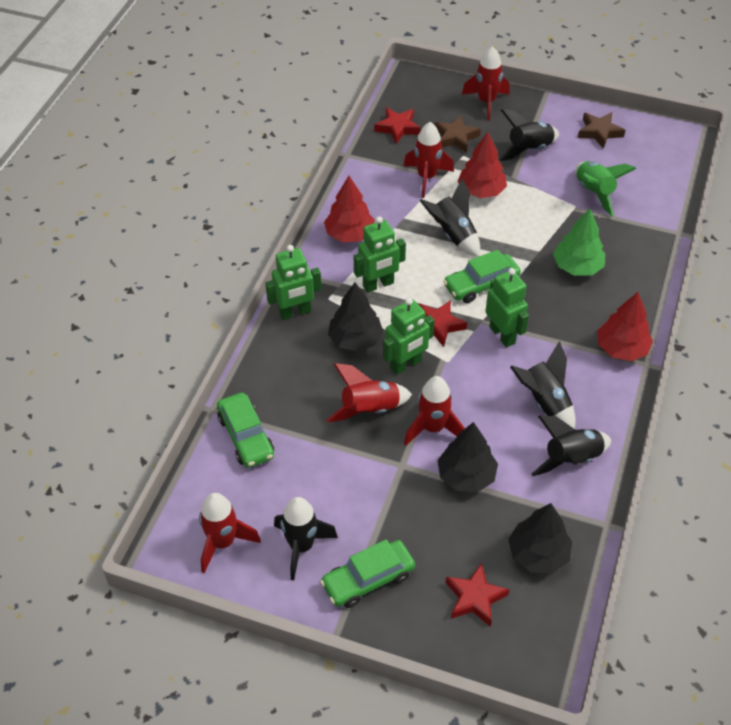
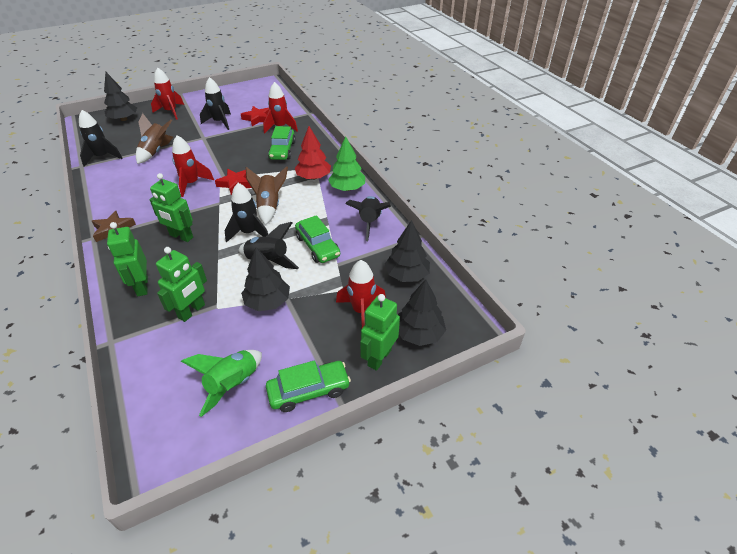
black tree: [328,283,383,352] [437,422,498,492] [508,503,572,573] = 3 -> [104,72,137,121] [241,247,290,311] [385,220,430,282] [398,279,446,346] = 4
brown rocket: none = 0 -> [136,113,173,164] [246,166,288,225] = 2
brown star: [435,115,481,153] [578,112,625,149] = 2 -> [92,211,136,242] = 1
red rocket: [199,493,261,573] [327,363,412,422] [404,122,454,198] [404,376,465,446] [462,46,510,120] = 5 -> [151,67,184,120] [172,135,214,197] [263,82,298,134] [336,260,386,328] = 4
red star: [374,107,421,144] [418,300,467,347] [445,563,510,627] = 3 -> [215,169,252,195] [241,106,269,126] = 2
red tree: [324,176,375,242] [457,132,507,198] [597,292,653,361] = 3 -> [295,126,331,180] = 1

